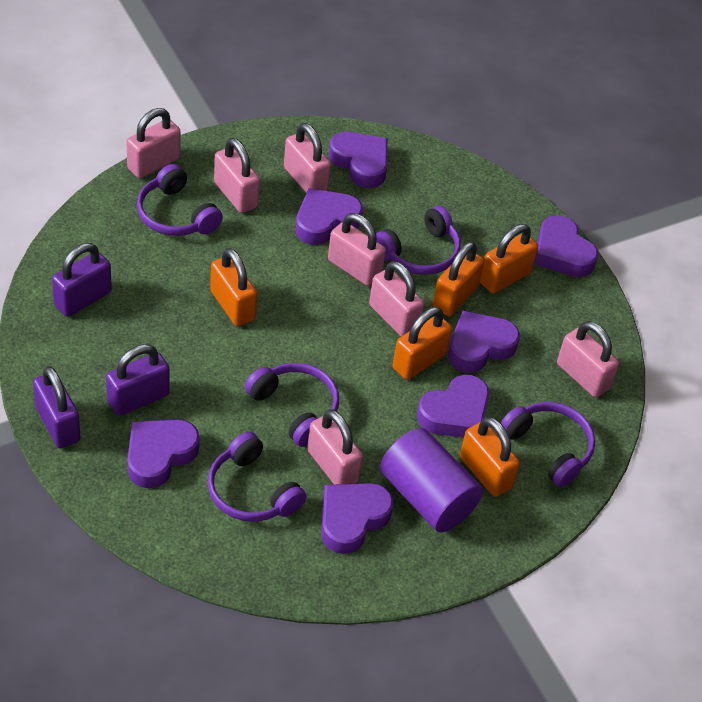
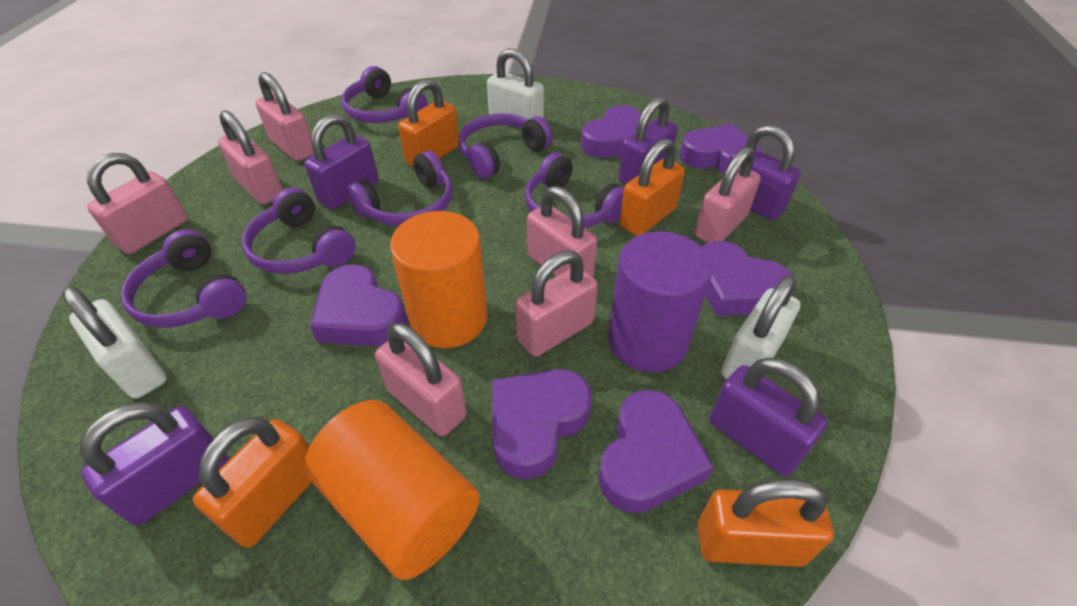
orange cylinder: none = 0 -> [304,400,480,580] [390,211,488,348] = 2
orange padlock: [210,248,257,326] [392,307,452,380] [433,242,484,316] [460,417,520,497] [480,224,538,294] = 5 -> [193,417,312,548] [398,79,459,166] [619,138,685,236] [698,479,834,567] = 4
purple headphones: [137,164,223,236] [208,432,306,522] [245,363,339,447] [376,206,461,275] [501,402,595,487] = 5 -> [121,229,247,328] [242,187,356,274] [341,66,428,123] [346,151,453,226] [459,113,553,179] [525,152,624,228] = 6
purple heart: [127,419,200,488] [295,188,363,245] [321,483,394,554] [329,132,388,188] [417,375,489,438] [448,311,520,373] [534,215,598,277] = 7 -> [310,264,407,346] [492,369,592,479] [581,105,641,158] [598,390,714,513] [680,124,762,174] [702,241,794,316] = 6
purple padlock: [33,366,81,448] [52,243,112,317] [106,344,170,416] = 3 -> [79,402,228,526] [304,114,379,210] [618,96,678,185] [709,358,828,476] [726,125,801,221] = 5
white padlock: none = 0 -> [62,287,167,399] [487,49,544,129] [721,275,801,379] = 3

